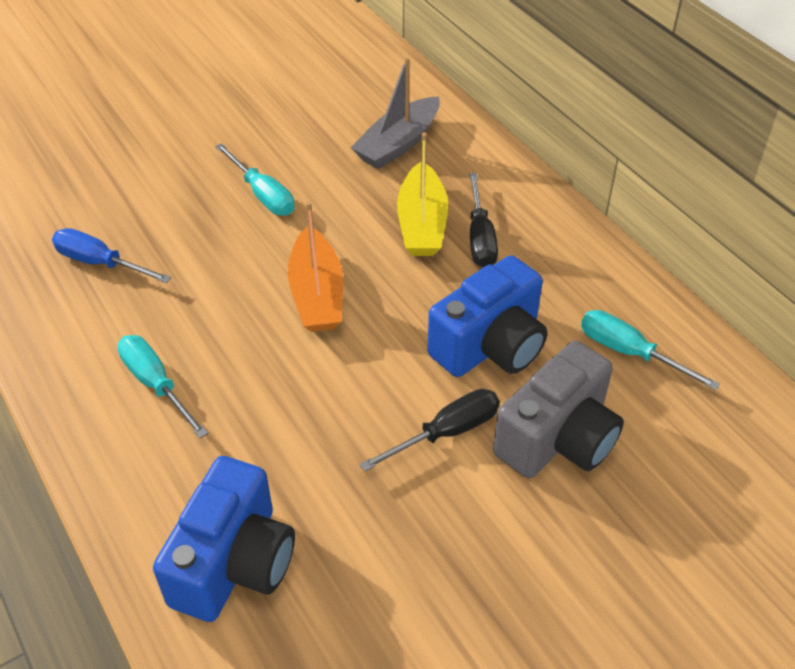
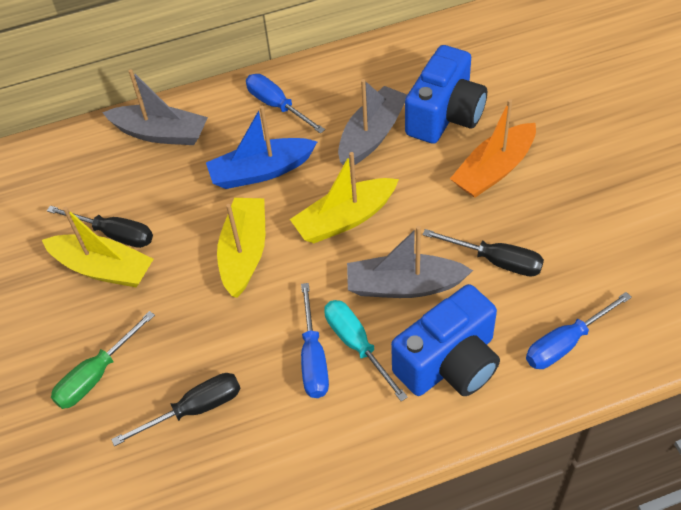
black screwdriver: [360,389,500,471] [469,173,498,267] = 2 -> [47,206,153,248] [111,373,241,446] [423,229,544,277] = 3
blue boat: none = 0 -> [206,106,317,189] = 1
blue screwdriver: [52,228,171,283] = 1 -> [246,74,325,134] [301,283,329,398] [526,292,632,369] = 3
green screwdriver: none = 0 -> [51,311,155,409] = 1
grey boat: [351,57,440,169] = 1 -> [102,69,208,145] [338,79,407,165] [347,226,473,298] = 3
grey camera: [493,341,624,478] = 1 -> none = 0
turquoise screwdriver: [117,335,208,438] [215,143,294,215] [581,310,720,390] = 3 -> [324,300,408,401] = 1
yellow boat: [397,132,448,256] = 1 -> [42,207,153,287] [217,198,265,298] [290,152,399,243] = 3

